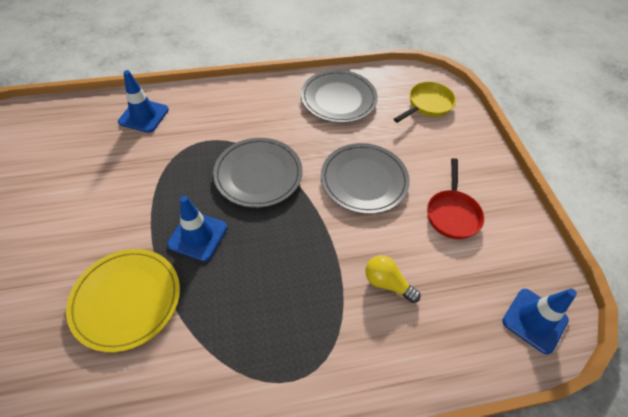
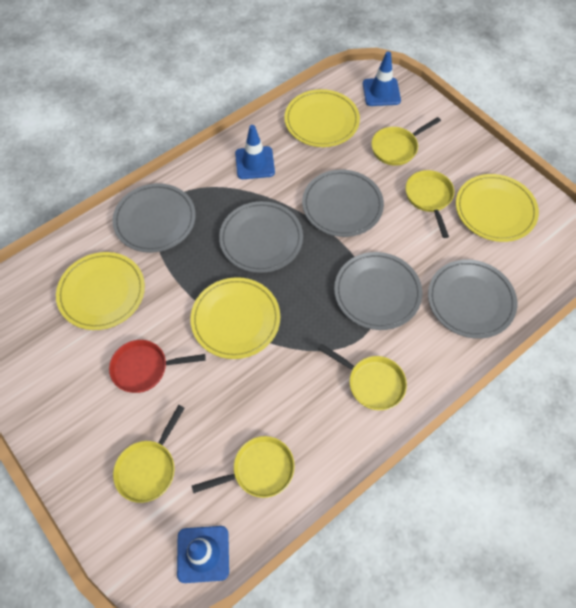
grey plate: [213,138,302,208] [301,70,378,123] [321,143,410,214] = 3 -> [112,183,196,253] [219,201,303,273] [302,170,384,237] [334,252,422,330] [428,260,517,339] = 5
yellow light bulb: [365,255,421,303] = 1 -> none = 0
yellow pan: [394,82,456,123] = 1 -> [113,405,185,503] [192,436,295,498] [318,344,407,410] [371,117,441,166] [405,170,454,238] = 5
yellow plate: [66,249,180,352] = 1 -> [56,252,145,330] [190,277,280,359] [284,89,360,147] [456,174,539,242] = 4

